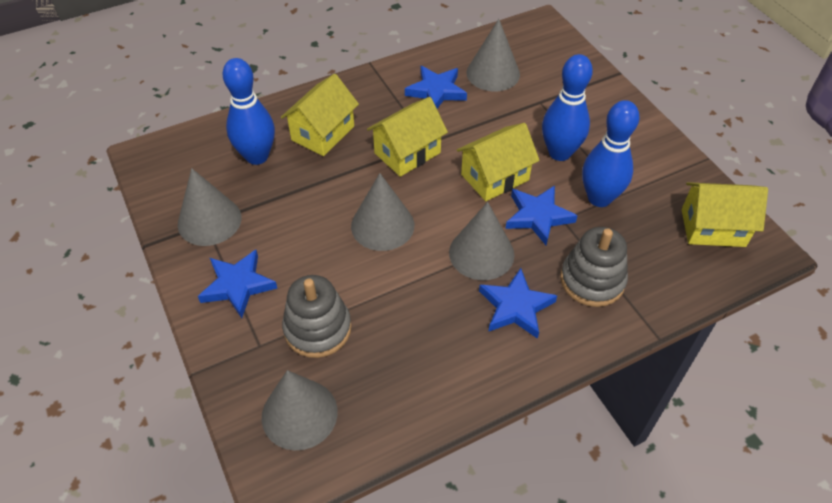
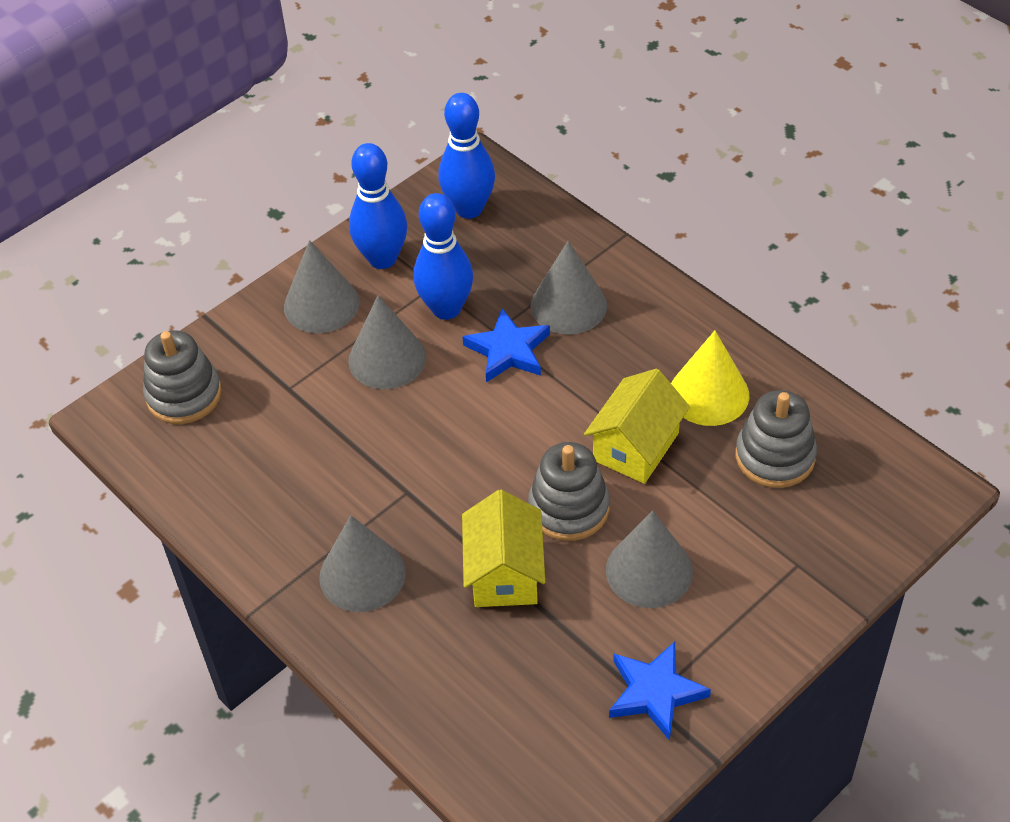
blue star: [198,250,277,318] [405,66,467,108] [479,268,557,339] [505,185,578,245] = 4 -> [463,308,550,383] [609,642,711,741] = 2
grey stacking toy: [282,275,352,358] [560,227,628,307] = 2 -> [143,330,222,424] [528,442,610,541] [736,390,817,488] = 3
yellow cone: none = 0 -> [671,331,749,426] = 1
yellow house: [281,74,359,156] [367,97,448,177] [457,123,540,201] [682,182,768,247] = 4 -> [462,490,545,607] [584,369,690,484] = 2

